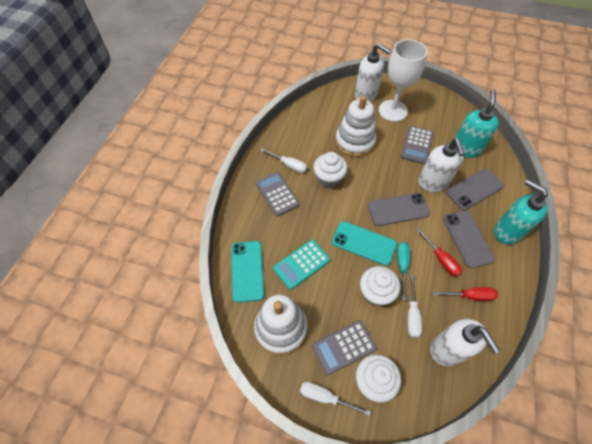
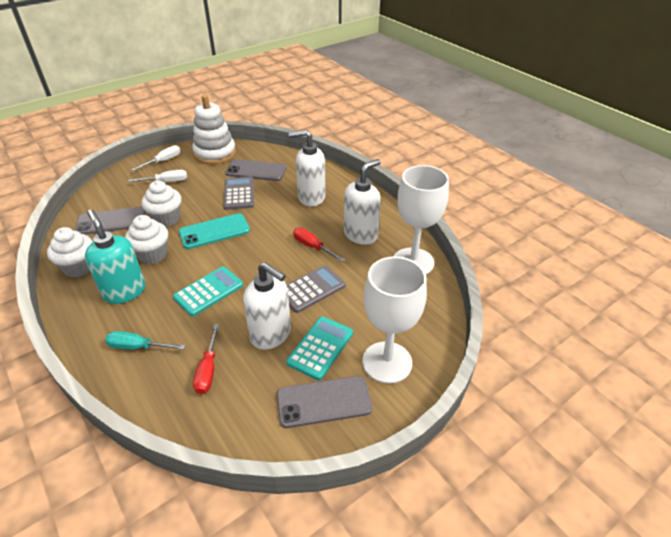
grey calculator: [256,172,300,217] [312,320,377,375] [401,126,434,164] = 3 -> [224,177,254,210] [287,265,346,313] = 2
turquoise calculator: [273,240,330,290] = 1 -> [173,266,243,317] [286,316,353,380] = 2
turquoise phone: [231,241,264,303] [332,221,397,266] = 2 -> [179,213,250,249] = 1
turquoise soap dispenser: [455,90,499,158] [494,179,548,244] = 2 -> [85,209,145,304] = 1
white goblet: [379,39,428,122] = 1 -> [362,256,427,384] [394,165,449,274] = 2
white screwdriver: [260,148,307,173] [300,382,371,416] [407,274,422,338] = 3 -> [128,170,187,182] [132,145,181,171] = 2
white stacking toy: [254,295,307,355] [335,95,377,157] = 2 -> [192,95,236,164] = 1

